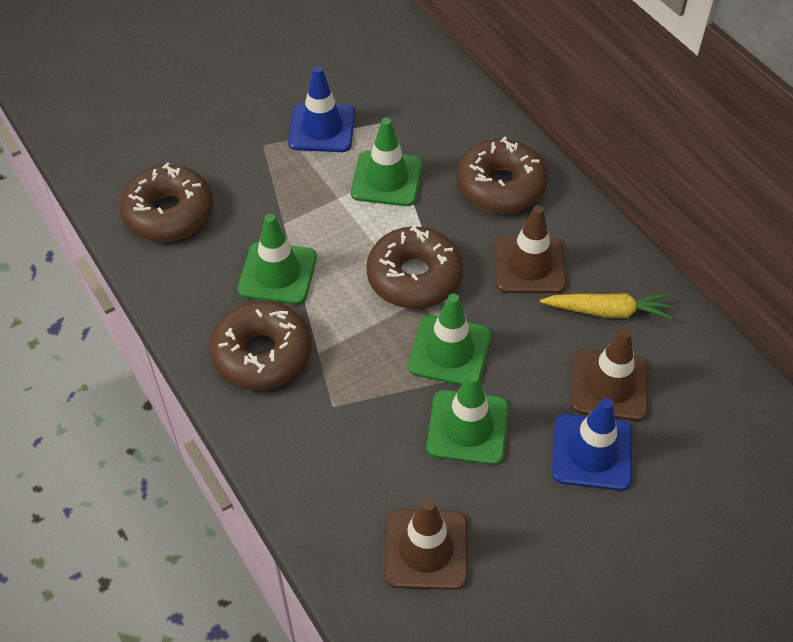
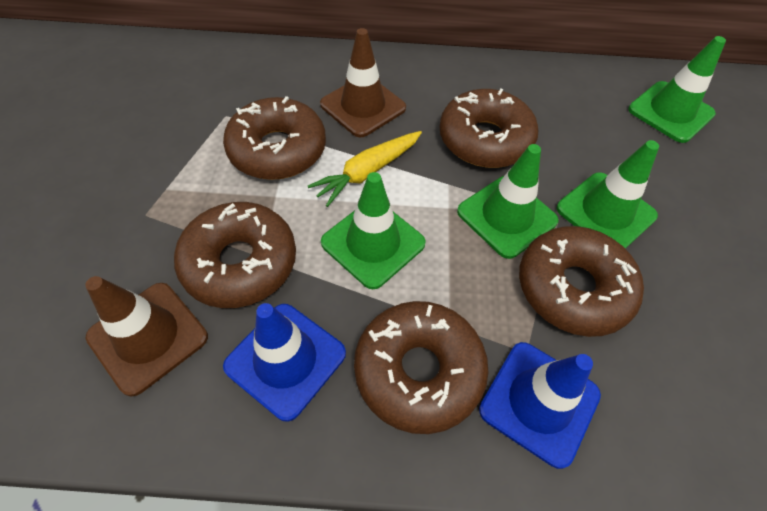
brown donut: [119,162,213,241] [209,301,312,390] [366,224,463,309] [457,137,548,213] = 4 -> [174,202,296,308] [223,96,326,180] [354,301,489,434] [439,88,538,168] [519,226,644,337] = 5
brown traffic cone: [384,499,468,590] [494,205,567,293] [571,329,649,421] = 3 -> [85,276,208,397] [320,28,406,137] = 2

